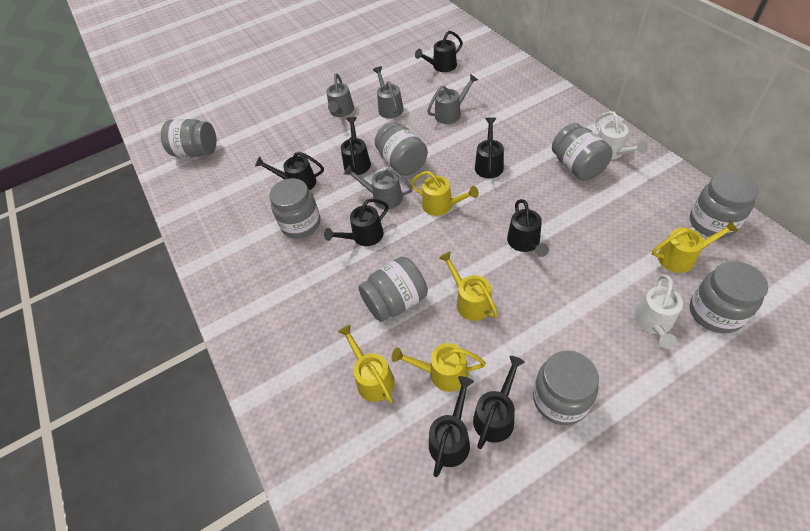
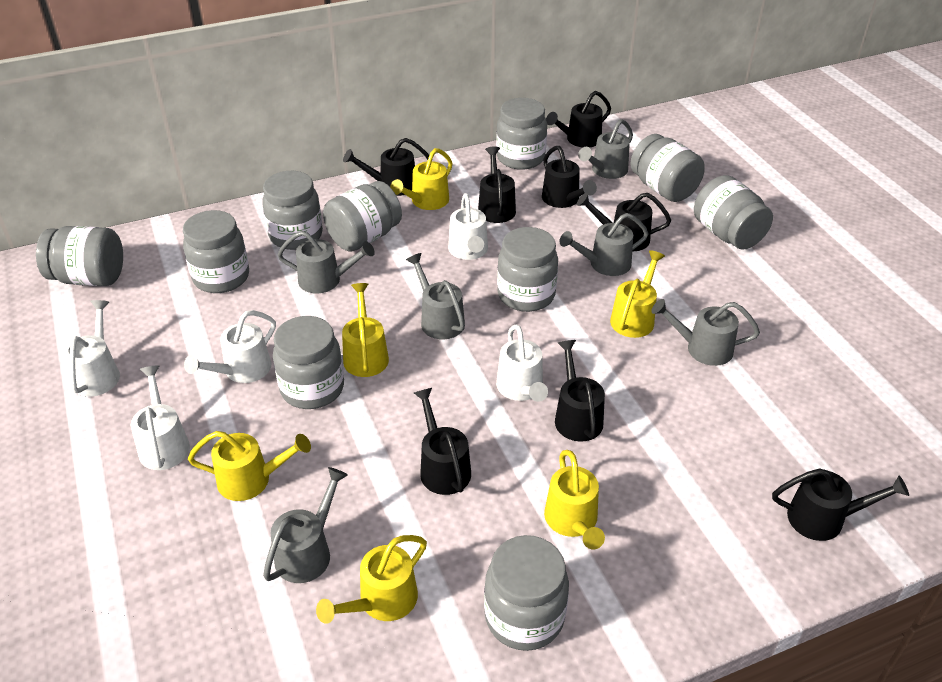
grey jar: [161,119,217,157] [269,178,320,239] [358,256,428,322] [375,122,428,176] [533,350,599,425] [552,123,613,181] [690,172,759,238] [690,261,768,333] = 8 -> [36,226,123,286] [183,210,249,293] [262,171,323,250] [273,316,344,409] [323,181,402,252] [484,535,569,651] [496,98,547,170] [497,227,558,312] [630,134,705,202] [694,175,773,250] = 10
grey watering can: [326,73,354,117] [344,165,413,209] [373,66,404,119] [427,74,478,124] = 4 -> [263,467,348,583] [277,231,375,293] [406,253,465,339] [560,213,649,276] [578,119,633,179] [651,299,760,366] = 6
white watering can: [595,111,648,160] [634,275,683,349] = 2 -> [62,300,120,397] [131,365,190,470] [184,310,276,383] [448,193,488,260] [496,324,548,402] = 5
yellow watering can: [338,324,395,404] [391,343,486,392] [410,171,479,216] [439,251,498,321] [652,220,739,273] = 5 -> [188,431,311,501] [316,535,427,624] [342,283,389,377] [390,148,453,210] [544,450,605,549] [610,250,665,338] = 6

